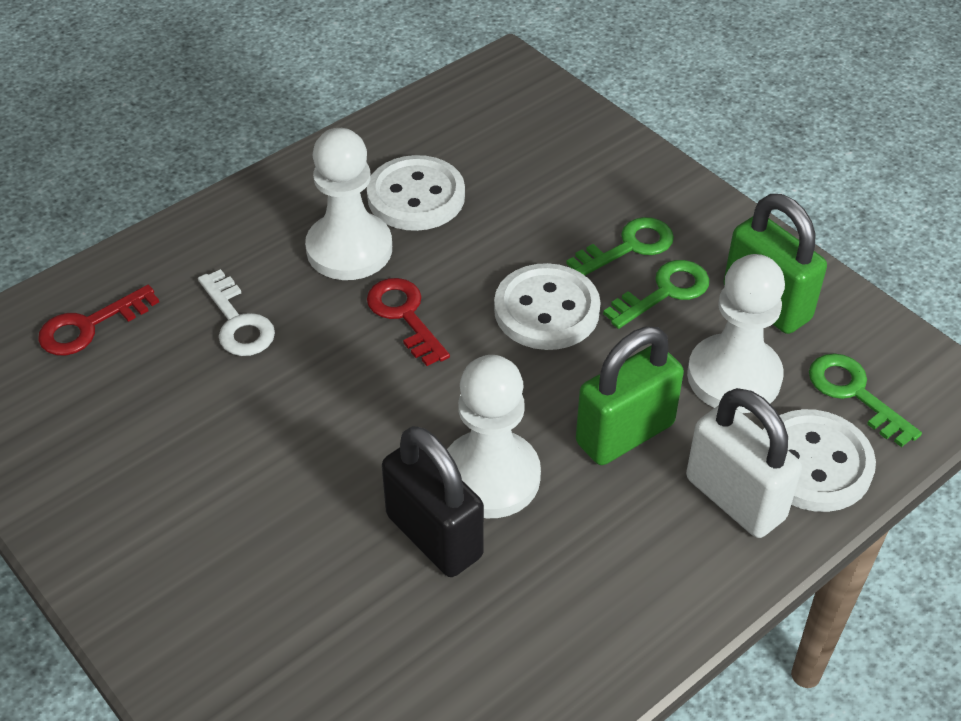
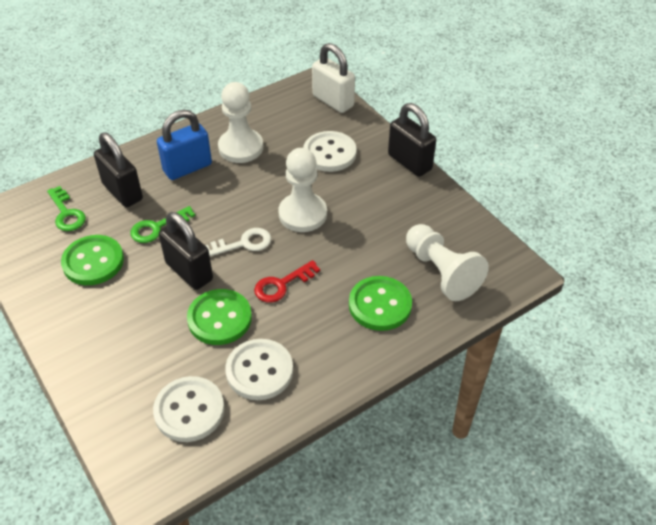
black padlock: [382,426,484,577] = 1 -> [94,132,143,207] [159,212,213,290] [388,103,436,177] = 3
blue padlock: none = 0 -> [157,110,212,180] = 1
green button: none = 0 -> [61,235,124,285] [187,289,252,345] [349,276,412,331] = 3
green key: [566,217,674,275] [603,260,710,329] [809,353,922,447] = 3 -> [47,186,86,231] [130,206,195,243] = 2
green padlock: [576,327,684,465] [724,194,827,334] = 2 -> none = 0
red key: [38,285,159,355] [367,278,450,366] = 2 -> [254,260,320,303] = 1

